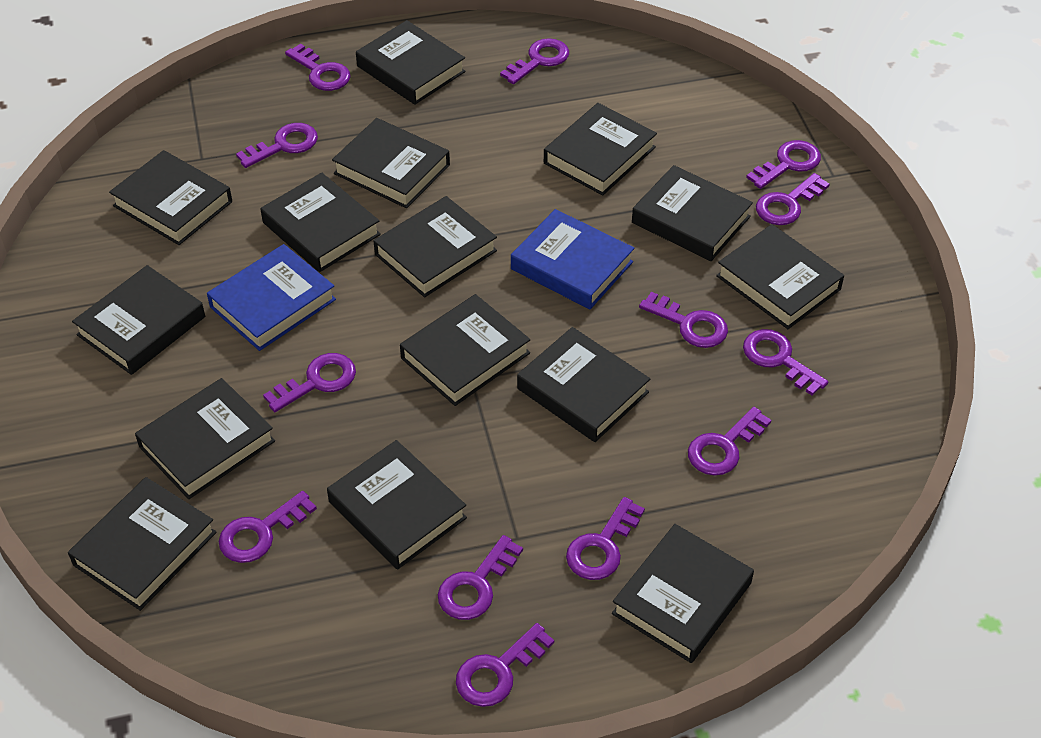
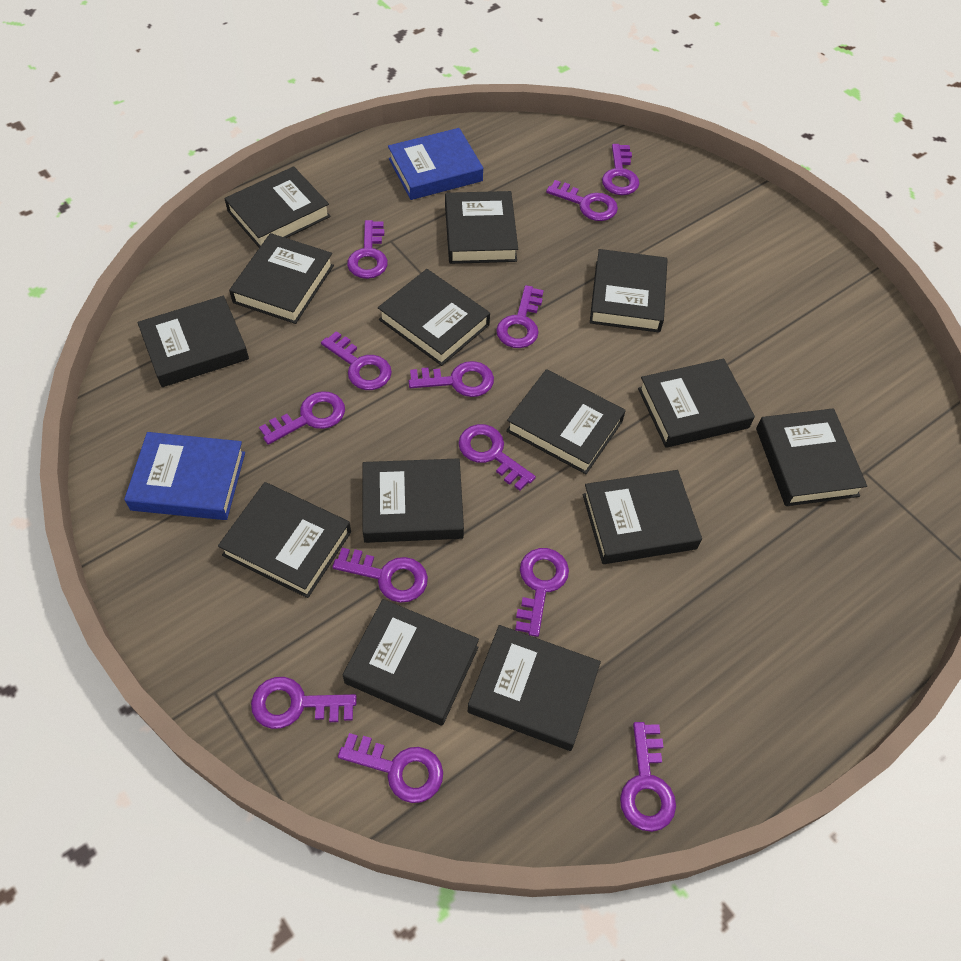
black book: [68,477,216,611] [72,265,205,375] [109,150,232,245] [135,378,275,499] [261,172,381,272] [327,440,467,569] [332,118,450,208] [356,20,466,105] [374,196,497,297] [400,294,531,406] [517,327,650,442] [544,103,657,196] [612,524,754,663] [632,165,753,261] [716,224,844,329] = 15 -> [137,296,249,387] [218,482,351,598] [224,166,331,248] [229,233,334,324] [343,599,479,726] [363,458,464,543] [378,269,490,366] [445,191,518,264] [467,625,601,751] [506,369,626,474] [583,470,702,564] [590,249,667,332] [638,359,755,448] [756,408,867,506] = 14

